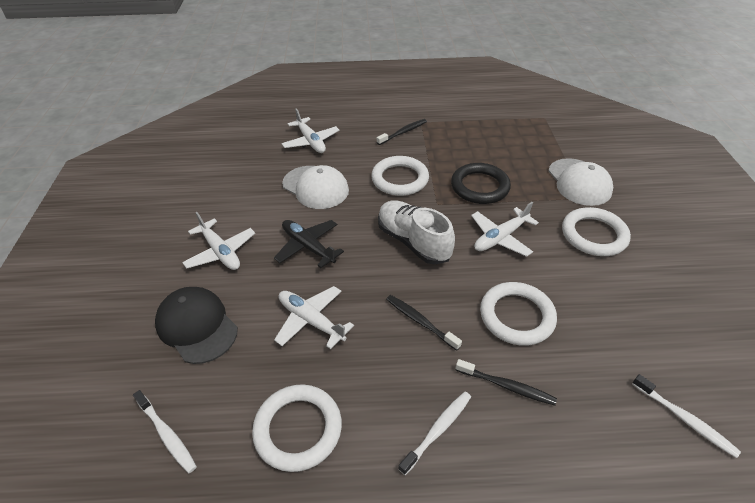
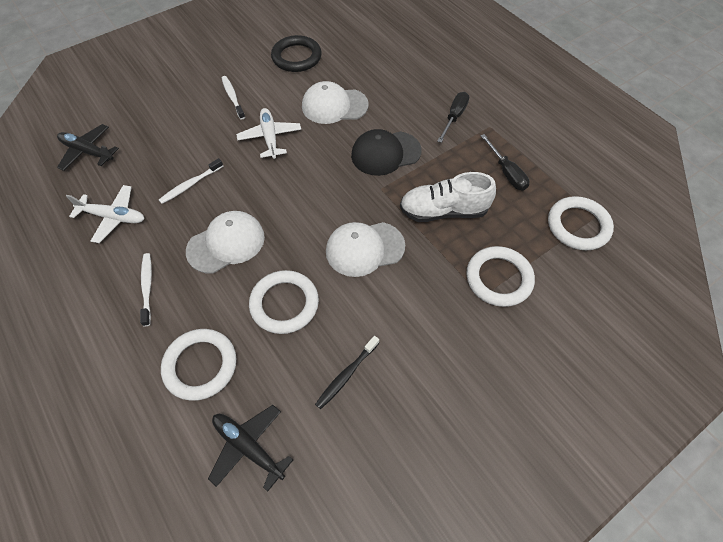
black plane: [274,220,344,268] = 1 -> [57,124,119,171] [208,405,293,492] = 2
black screwdriver: none = 0 -> [437,92,469,143] [480,134,530,190] = 2
black toothbrush: [377,119,427,145] [386,295,462,350] [456,359,557,406] = 3 -> [315,336,379,409] = 1
white cap: [282,165,349,209] [548,158,613,206] = 2 -> [186,211,265,274] [302,81,369,124] [326,222,405,277] = 3
white plane: [182,212,255,270] [274,286,354,349] [282,108,339,153] [471,202,539,257] = 4 -> [66,185,144,243] [236,108,301,159] = 2

